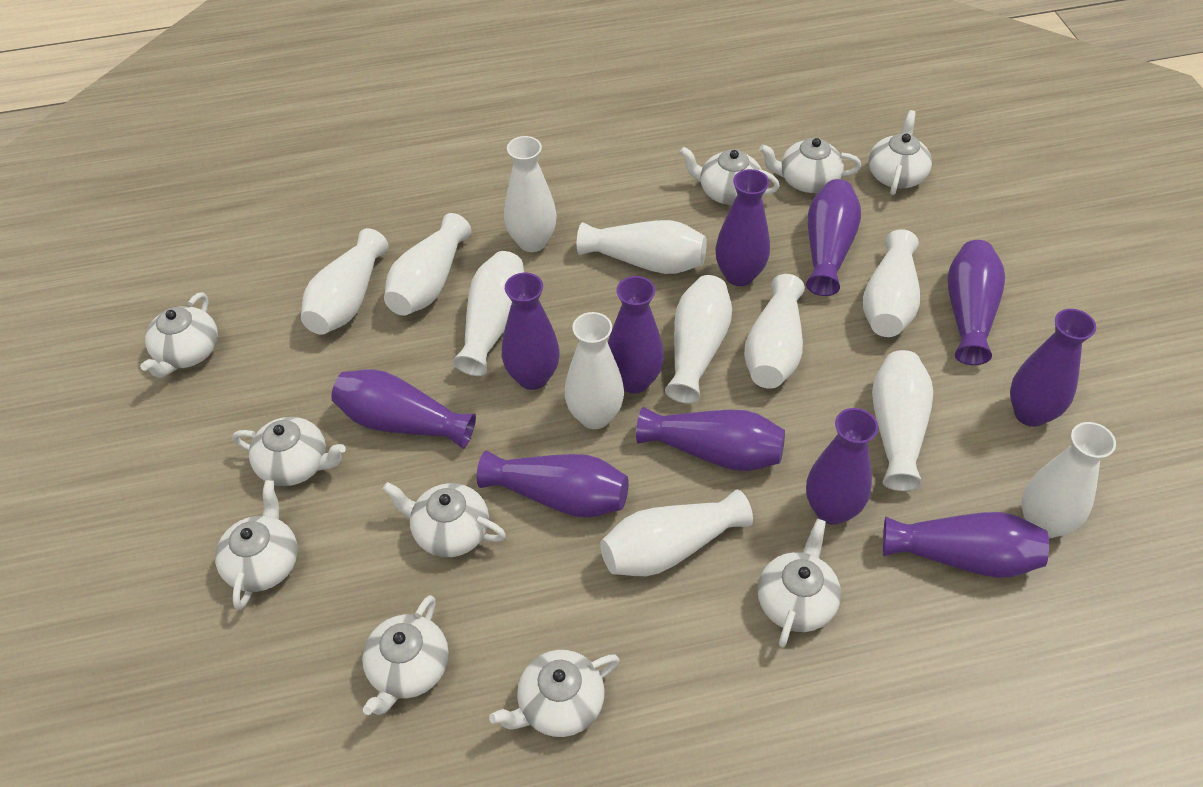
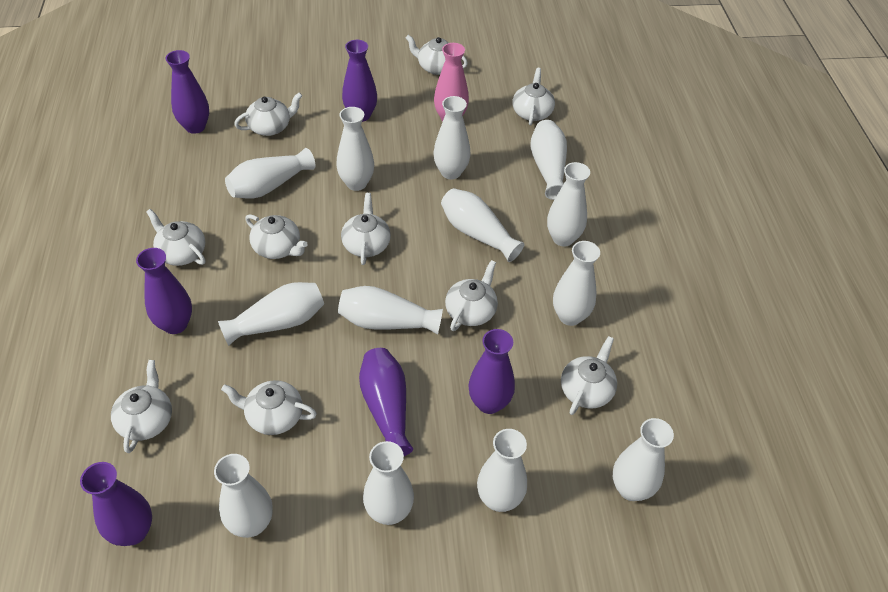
pink vase: none = 0 -> [434,43,469,121] = 1
purple vase: [331,369,476,449] [477,451,629,518] [502,273,560,390] [608,276,664,393] [636,407,785,471] [715,169,770,286] [806,179,861,296] [806,408,878,525] [883,512,1049,578] [948,240,1005,365] [1010,309,1096,427] = 11 -> [80,462,152,546] [136,248,192,334] [166,50,209,134] [342,40,377,122] [359,348,413,456] [468,329,515,414] = 6
white vase: [301,228,389,335] [384,213,471,316] [453,251,524,376] [504,136,557,252] [564,312,624,429] [577,220,707,274] [600,489,753,576] [665,275,732,404] [744,274,805,389] [863,229,920,337] [872,350,933,491] [1022,422,1116,539] = 12 -> [214,454,273,538] [218,282,324,346] [225,148,315,199] [336,107,374,191] [338,286,443,335] [363,441,414,525] [433,96,471,180] [441,188,525,262] [477,429,527,512] [531,120,567,200] [547,162,590,247] [553,241,600,326] [613,418,674,501] = 13

